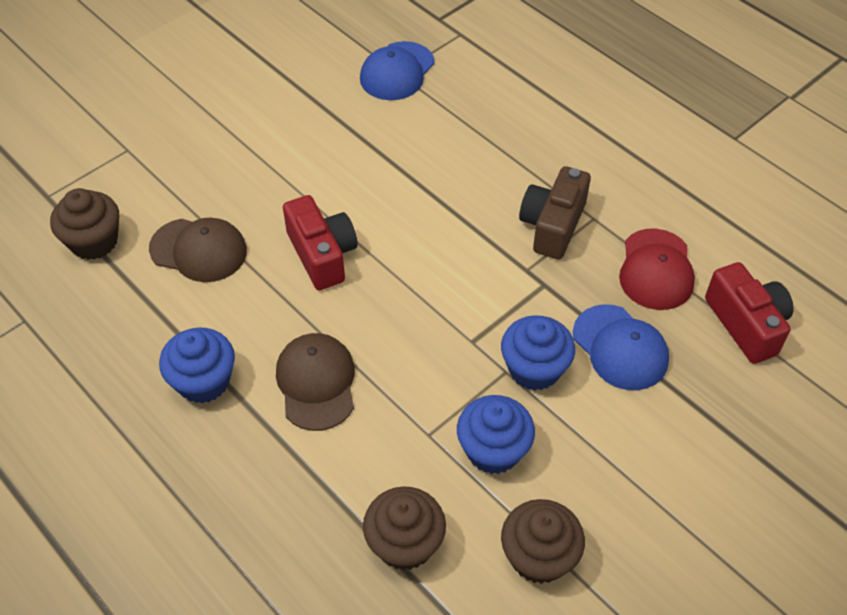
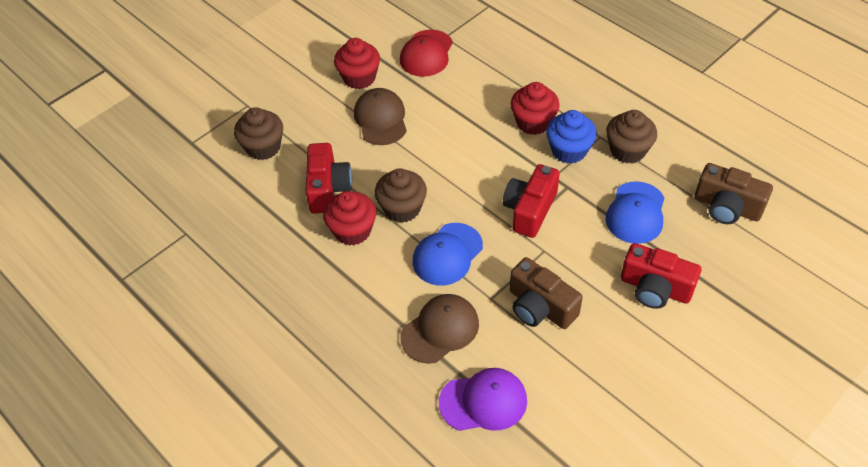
blue cupcake: [159,328,235,403] [457,395,535,474] [501,315,575,391] = 3 -> [546,110,597,164] = 1
brown camera: [519,166,591,259] = 1 -> [510,257,583,329] [695,163,773,224] = 2
purple cap: none = 0 -> [439,368,527,431] = 1
red camera: [283,195,357,290] [705,262,794,364] = 2 -> [305,143,352,214] [503,164,560,238] [621,243,701,309] = 3
red cupcake: none = 0 -> [323,191,376,246] [334,38,380,89] [510,82,560,135] = 3

